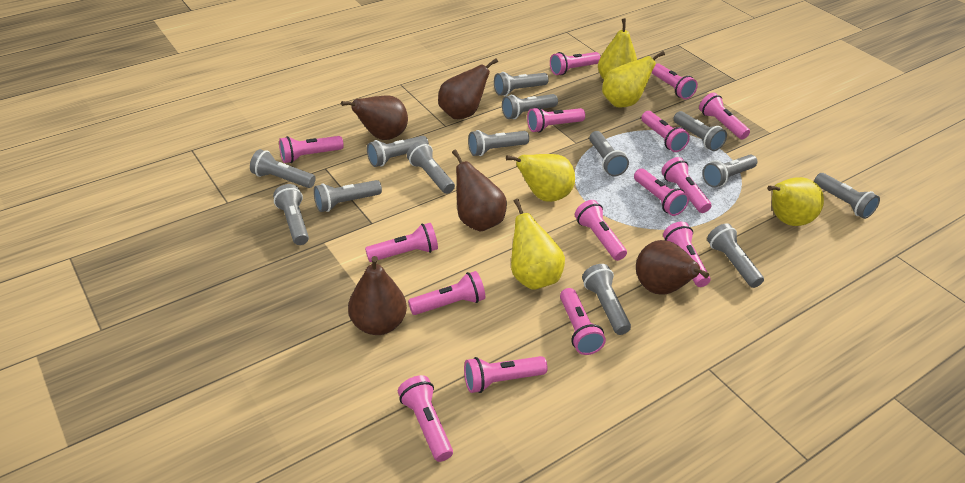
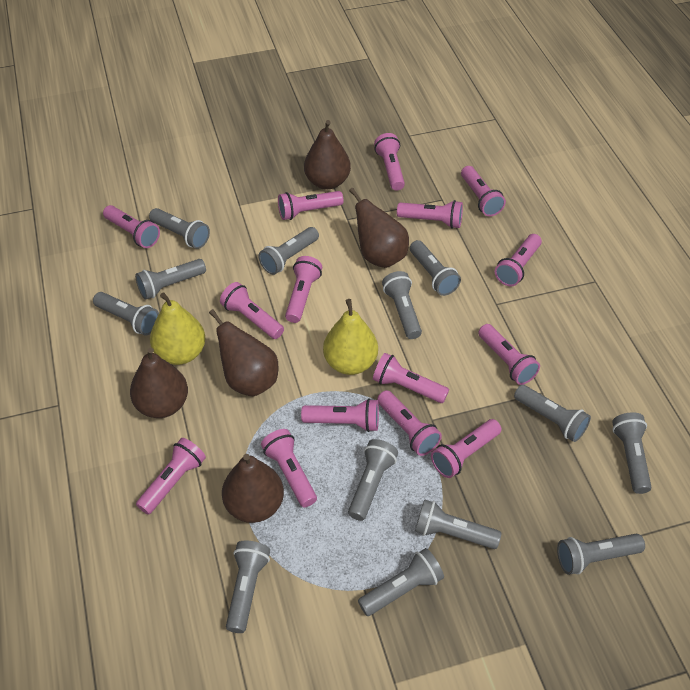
grey flashlight: [250,149,316,188] [273,184,309,245] [314,180,382,212] [367,136,429,167] [407,141,455,194] [468,130,529,156] [494,72,549,96] [502,94,558,119] [582,264,631,335] [589,131,629,176] [674,111,727,151] [702,154,757,188] [707,223,764,288] [814,173,880,219] = 14 -> [93,292,159,335] [135,259,206,300] [149,208,210,249] [226,541,270,633] [258,227,319,275] [348,439,398,521] [358,548,444,616] [382,271,422,339] [410,240,461,296] [415,499,501,549] [514,385,591,442] [557,534,645,575] [612,412,652,494] = 13
yellow pear: [506,154,575,202] [511,199,565,290] [598,18,637,80] [602,51,665,108] [767,177,824,226] = 5 -> [150,292,206,365] [323,299,378,375] = 2

